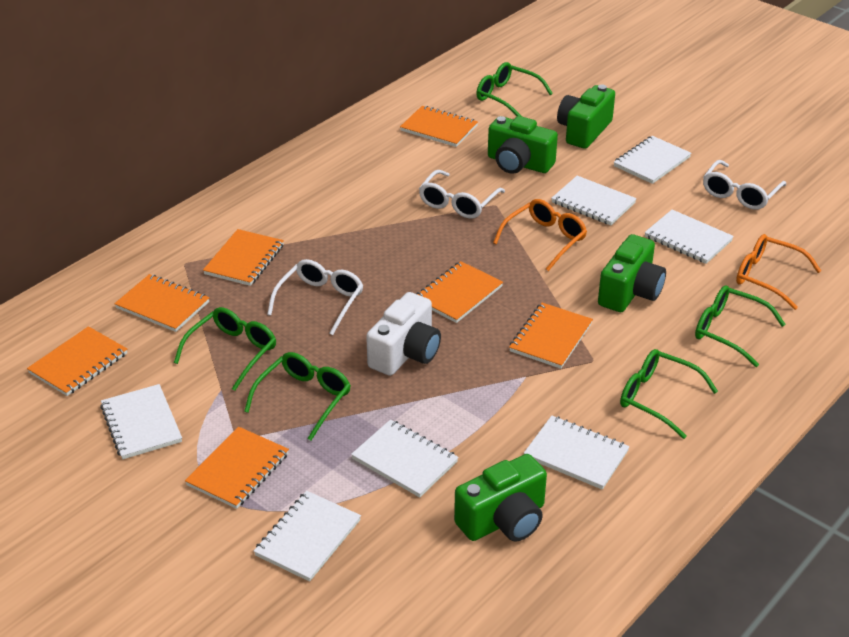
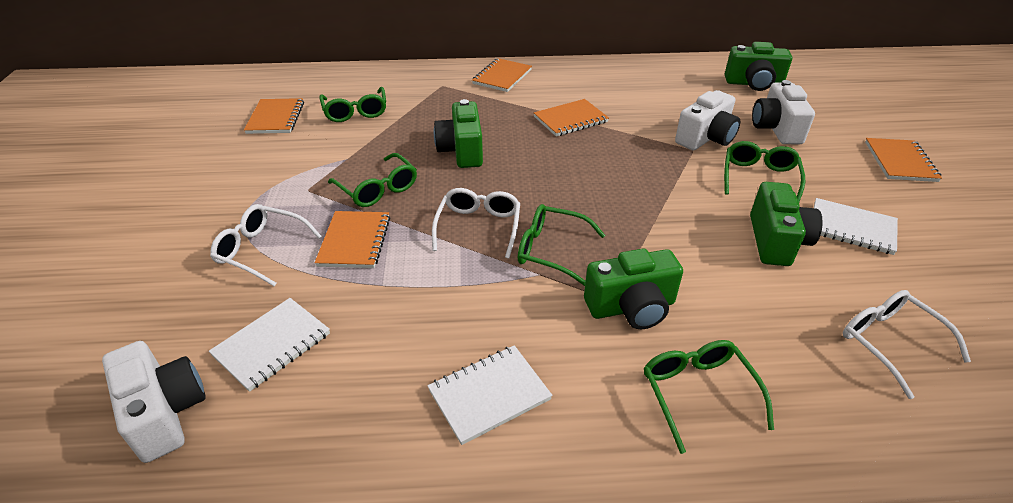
orange glasses: [493,199,587,271] [736,234,821,310] = 2 -> none = 0
orange notebook: [27,326,127,396] [114,274,209,332] [185,427,289,509] [203,229,284,286] [400,106,478,147] [416,261,503,323] [509,303,593,369] = 7 -> [244,98,304,134] [315,211,390,268] [472,58,532,92] [534,99,609,137] [865,138,942,182] = 5
white camera: [366,292,441,376] = 1 -> [102,341,206,463] [675,90,740,150] [752,80,815,144] = 3
white notebook: [100,384,182,459] [254,491,361,582] [351,419,459,498] [524,415,629,490] [551,176,637,226] [614,136,691,184] [645,210,734,264] = 7 -> [209,298,330,392] [428,345,552,445] [814,198,898,255] = 3

